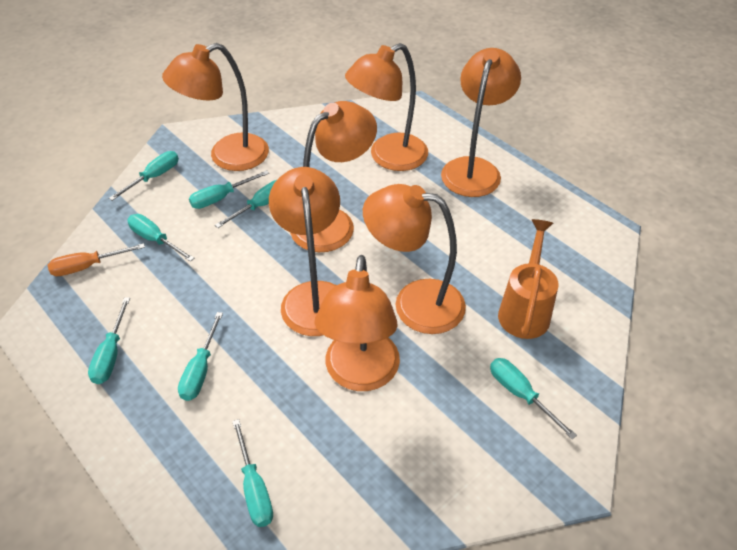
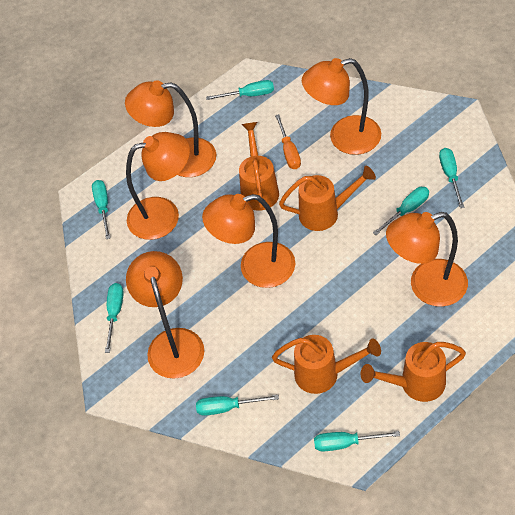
orange lamp: [162,43,269,171] [269,167,340,336] [290,101,377,252] [315,255,400,391] [345,43,428,171] [363,184,466,334] [441,48,521,197] = 7 -> [125,80,216,177] [126,132,190,240] [126,251,204,379] [202,194,295,288] [302,58,381,155] [386,212,468,307] = 6
orange watering can: [498,219,559,339] = 1 -> [239,122,279,211] [272,335,381,394] [279,166,376,231] [361,342,466,402] = 4
turquoise screwdriver: [88,297,130,384] [109,151,179,201] [128,214,194,262] [178,312,223,401] [189,170,269,209] [215,180,277,228] [232,419,273,527] [490,358,577,439] = 8 -> [92,180,110,239] [105,283,124,353] [196,395,279,416] [206,80,274,100] [314,431,400,452] [373,187,429,235] [439,148,464,208] = 7

